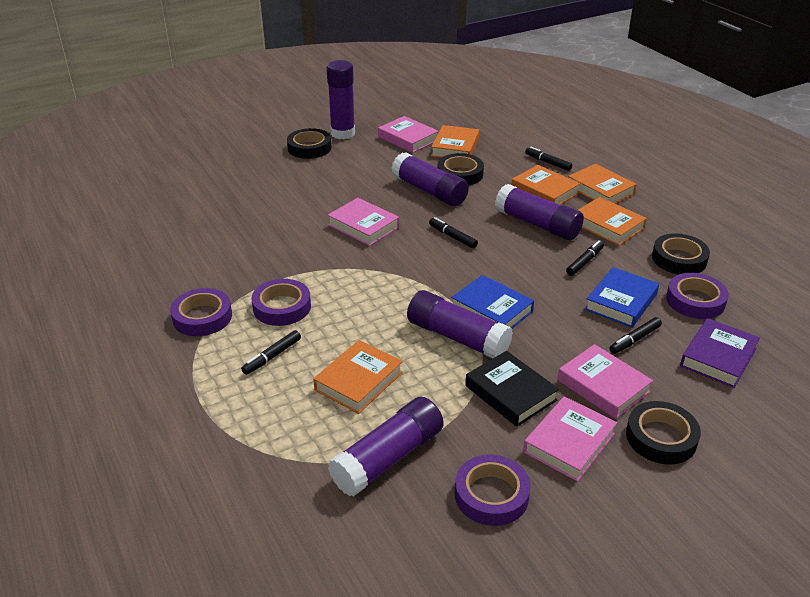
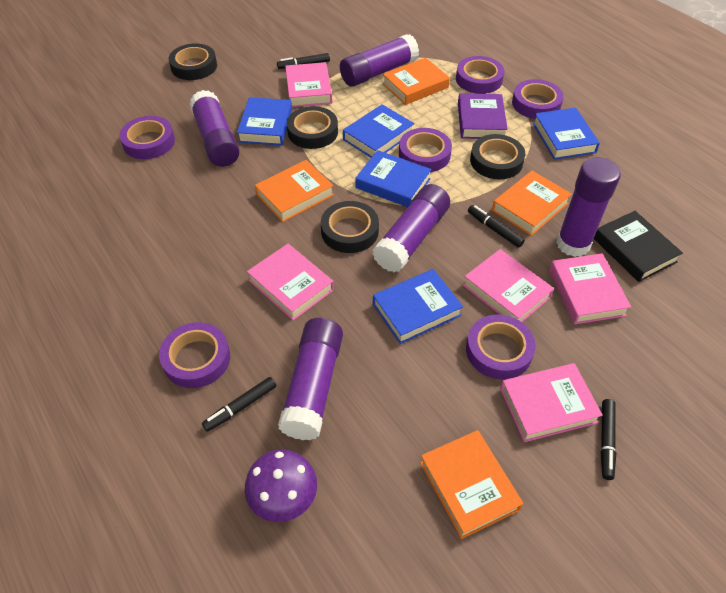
black marker: [241,330,301,375] [429,217,478,249] [525,147,572,171] [566,240,604,276] [609,317,662,354] = 5 -> [202,377,276,432] [277,53,330,69] [468,205,525,248] [601,399,617,480] = 4
blue book: [451,275,534,328] [585,267,659,328] = 2 -> [237,97,292,146] [343,104,414,158] [355,150,432,207] [373,269,463,344] [533,107,600,160] = 5
orange book: [313,340,403,414] [431,125,479,158] [511,165,580,205] [568,164,637,204] [578,197,647,246] = 5 -> [255,160,334,222] [382,57,450,105] [420,430,523,539] [492,171,572,236] = 4
pink book: [328,198,399,246] [378,116,439,153] [523,396,617,482] [557,344,653,419] = 4 -> [247,244,334,321] [285,62,332,107] [463,249,554,322] [500,363,603,442] [549,253,631,324] = 5
purple mushroom: none = 0 -> [245,449,317,522] = 1
purple tape: [170,288,232,336] [251,279,311,326] [455,455,531,526] [666,273,729,319] = 4 -> [119,116,175,159] [159,322,230,388] [399,128,452,172] [456,56,504,94] [466,314,536,380] [512,79,564,119] = 6

